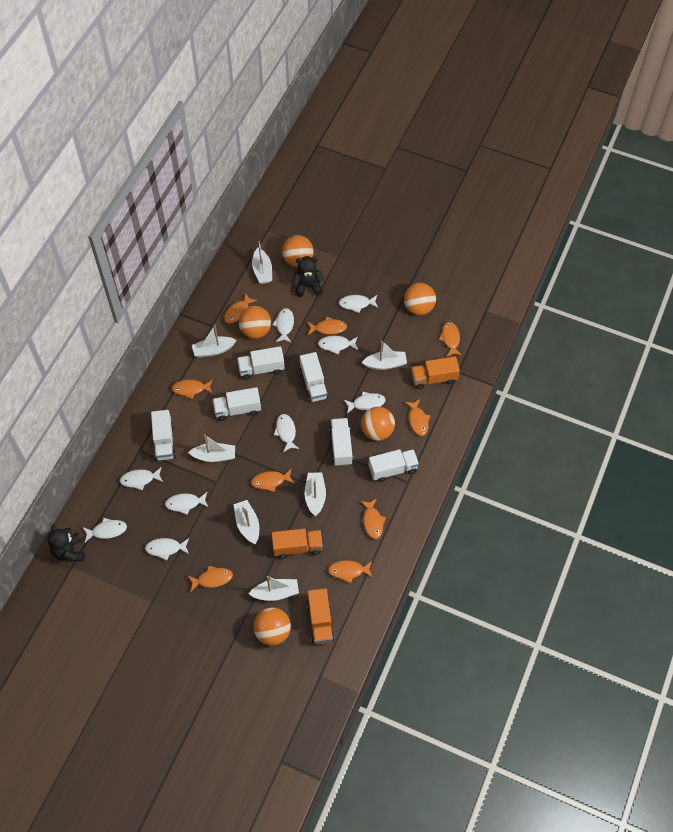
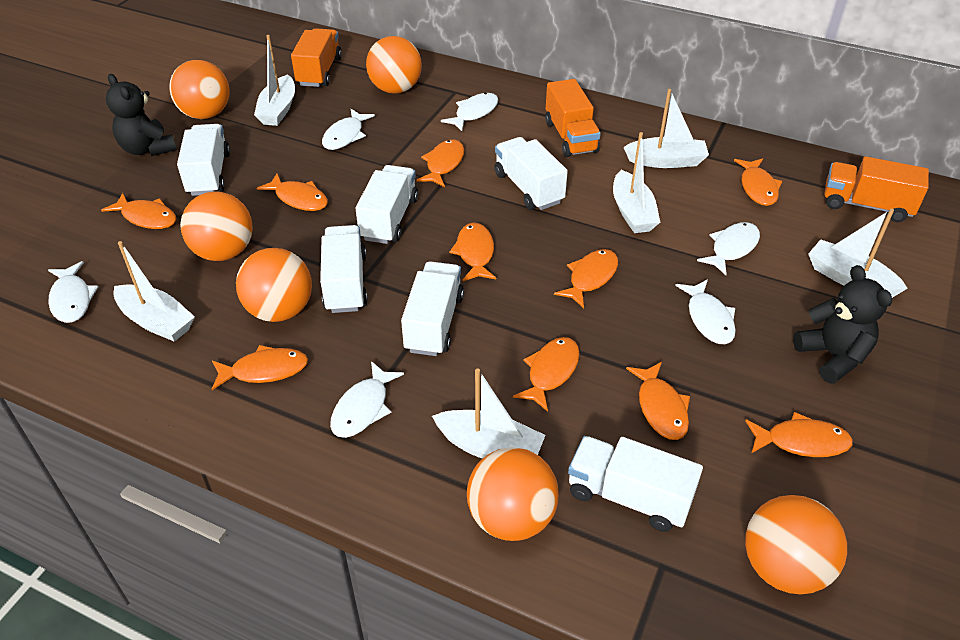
orange ball: [239,306,271,339] [253,607,291,645] [282,235,314,267] [361,407,395,441] [404,283,436,315] = 5 -> [169,60,230,119] [180,191,253,261] [236,248,312,322] [366,36,422,94] [467,447,559,541] [745,495,847,594] = 6
orange fish: [172,379,213,399] [188,566,233,591] [224,293,257,324] [251,469,294,492] [307,317,347,335] [328,560,373,583] [360,499,386,539] [405,399,430,436] [439,322,462,357] = 9 -> [101,193,176,229] [212,345,308,390] [256,174,328,211] [416,139,464,187] [449,223,496,281] [513,337,580,412] [554,249,618,308] [626,362,690,440] [734,158,782,206] [745,412,853,457] = 10
white boat: [188,434,235,462] [192,325,237,358] [234,500,259,544] [249,576,299,601] [252,241,272,284] [305,473,326,517] [361,341,407,370] = 7 -> [113,241,195,342] [254,35,295,126] [432,369,545,458] [613,132,660,233] [623,89,709,168] [808,209,908,298] = 6
white fish: [83,518,127,542] [120,468,163,490] [145,538,189,561] [165,492,208,515] [272,308,294,342] [274,414,299,452] [318,336,358,355] [339,295,378,313] [344,392,386,414] = 9 -> [48,261,98,323] [322,109,375,150] [330,361,404,438] [441,93,498,131] [675,279,736,344] [697,222,760,275] = 6

